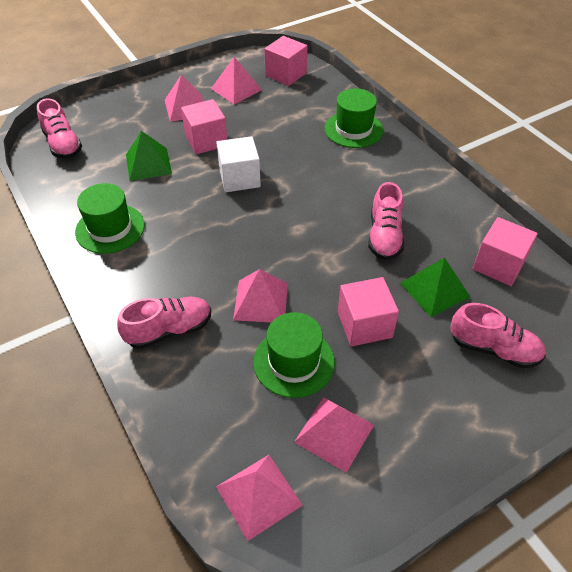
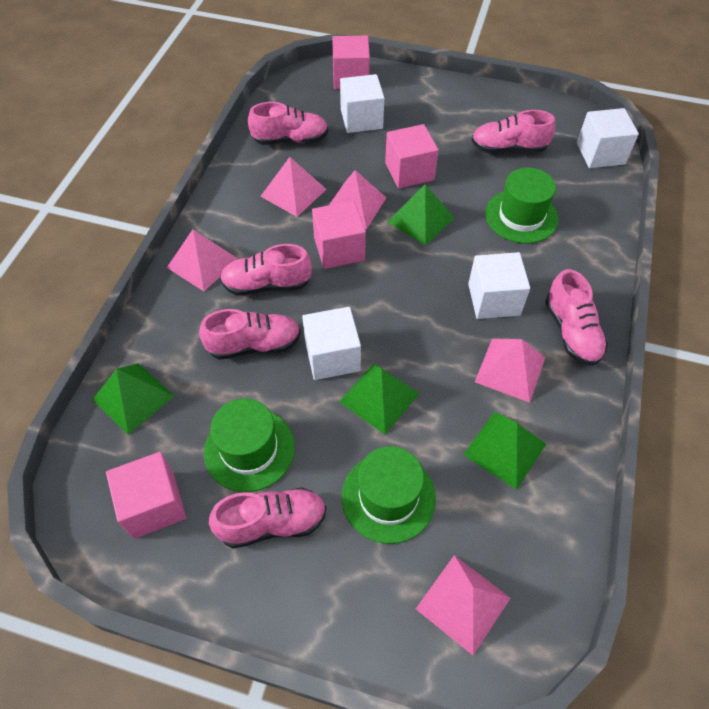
green pyramid: [126,131,172,181] [400,257,470,317] = 2 -> [92,363,174,435] [339,363,420,434] [387,185,455,246] [464,412,546,490] = 4
pink shoe: [37,98,82,159] [117,297,211,349] [368,182,404,260] [450,303,546,368] = 4 -> [199,309,301,360] [209,488,327,548] [220,244,312,296] [248,102,328,145] [471,110,555,153] [545,269,608,366] = 6
white cube: [216,136,261,192] = 1 -> [302,307,361,380] [340,74,384,133] [468,252,530,319] [577,108,639,168] = 4

